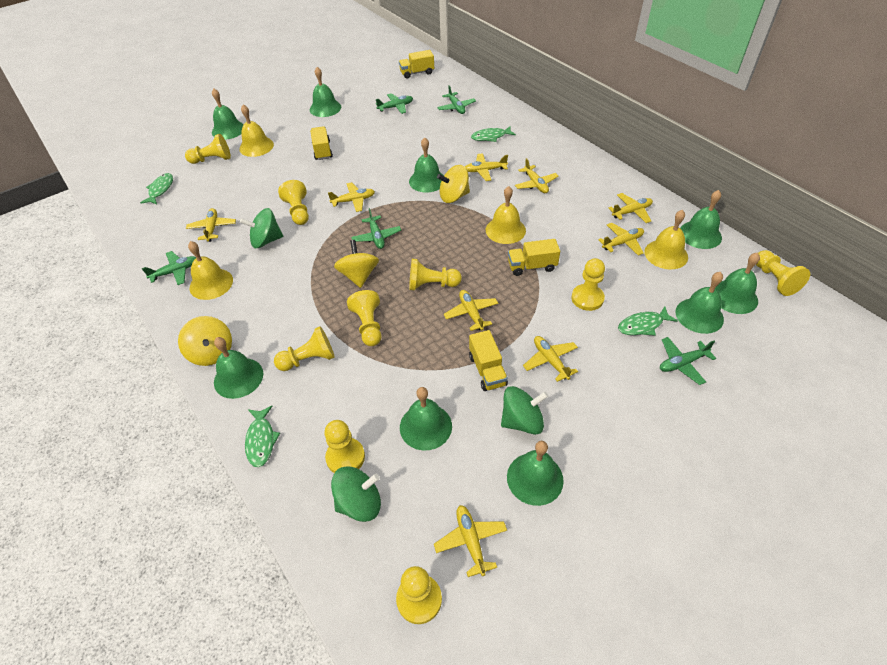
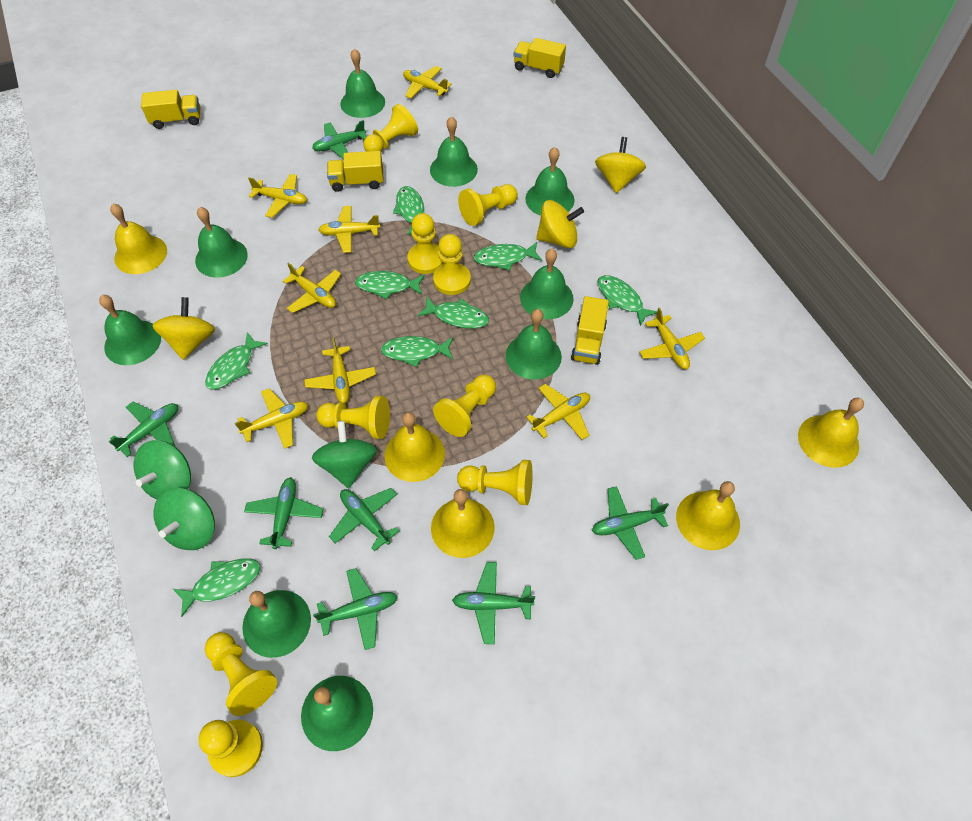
green fish: [140,173,173,204] [245,406,280,467] [471,126,516,142] [618,306,678,336] = 4 -> [173,558,260,617] [205,332,268,390] [355,271,425,300] [381,336,453,367] [393,186,424,235] [418,297,489,329] [474,242,542,270] [598,275,657,326] = 8
green plane: [142,251,196,285] [351,208,401,249] [376,93,413,114] [437,85,476,114] [660,337,716,385] = 5 -> [109,402,178,457] [244,477,323,549] [312,120,367,159] [313,568,398,650] [329,488,399,551] [452,562,535,644] [592,486,669,560] = 7
yellow bell: [188,241,233,300] [239,105,274,157] [486,186,526,244] [644,210,688,269] = 4 -> [110,204,167,274] [384,412,445,482] [431,489,495,558] [676,481,740,550] [798,398,864,468] = 5
yellow plane: [186,208,236,242] [328,182,375,212] [434,505,507,577] [444,290,498,331] [465,153,508,181] [515,158,559,193] [523,336,578,382] [598,223,644,256] [609,193,653,223] = 9 -> [235,388,308,449] [248,174,307,218] [283,263,341,313] [304,337,376,403] [318,206,380,253] [403,66,452,99] [526,384,590,440] [639,308,705,369] = 8

